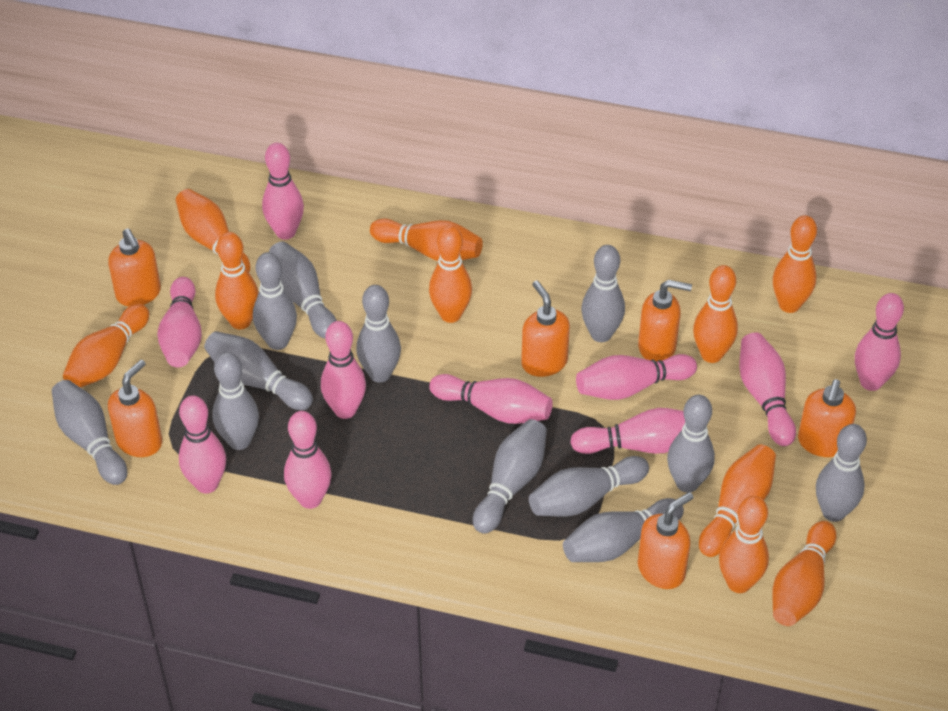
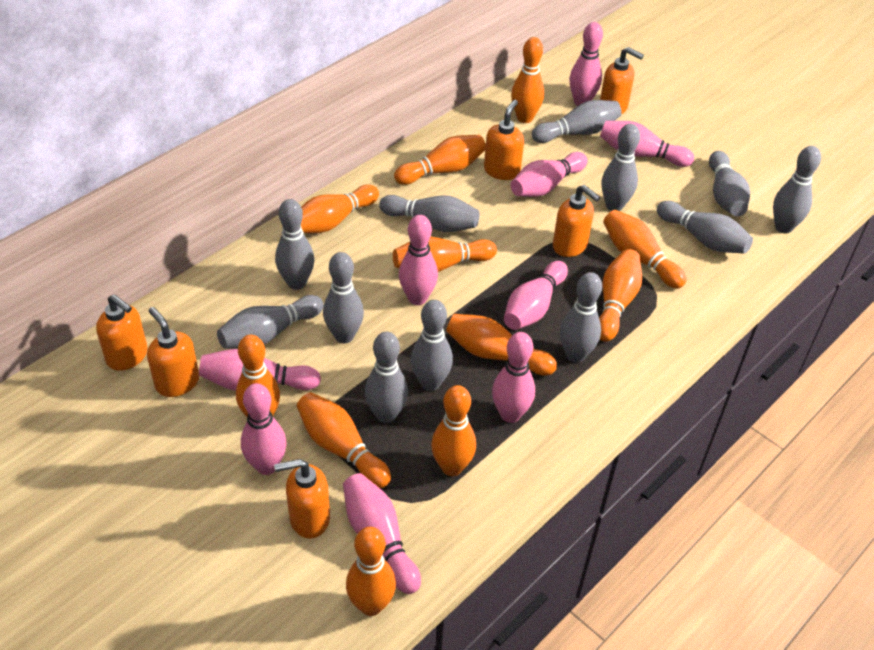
orange bowling pin: [63,304,149,388] [176,189,250,272] [215,232,259,329] [370,219,483,261] [429,225,472,323] [693,265,738,363] [699,444,776,557] [719,496,769,593] [772,521,836,626] [773,215,817,313] = 10 -> [236,335,280,417] [297,392,391,488] [301,185,379,233] [346,527,396,616] [393,237,497,272] [394,135,486,185] [431,385,476,476] [446,314,557,375] [511,37,544,123] [599,249,642,342] [603,210,687,289] = 11
pink bowling pin: [157,277,202,367] [179,396,226,494] [262,143,304,239] [284,411,331,509] [321,321,366,419] [429,374,553,424] [570,408,685,454] [576,354,697,400] [739,333,796,446] [855,293,904,391] = 10 -> [199,349,321,391] [241,383,287,475] [343,473,421,594] [399,215,438,305] [492,332,535,423] [504,261,568,330] [511,152,588,197] [569,22,603,106] [600,121,694,167] = 9

